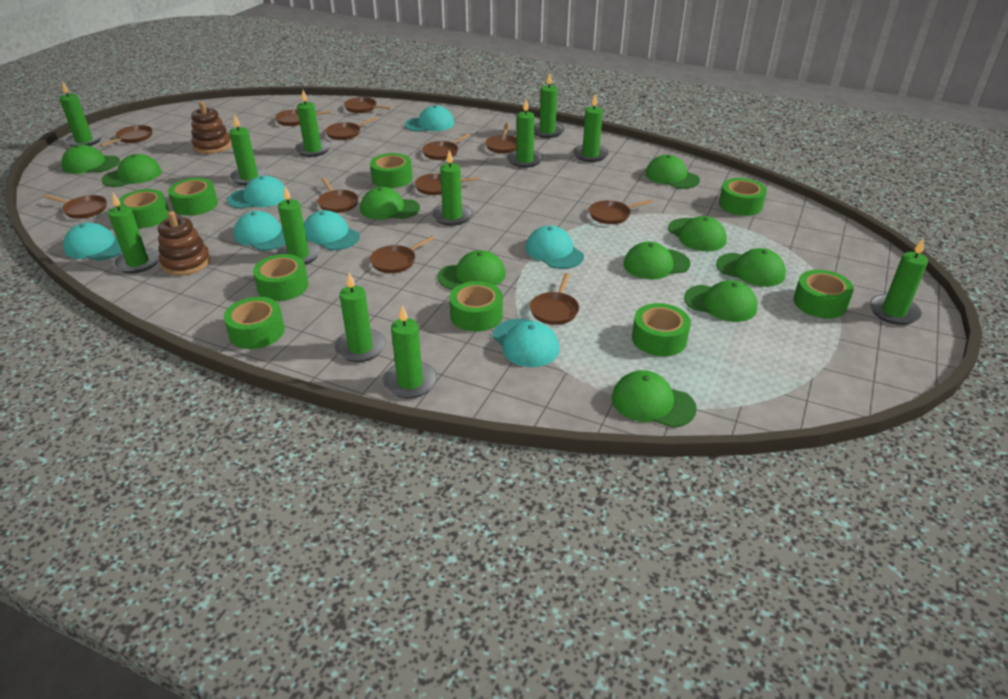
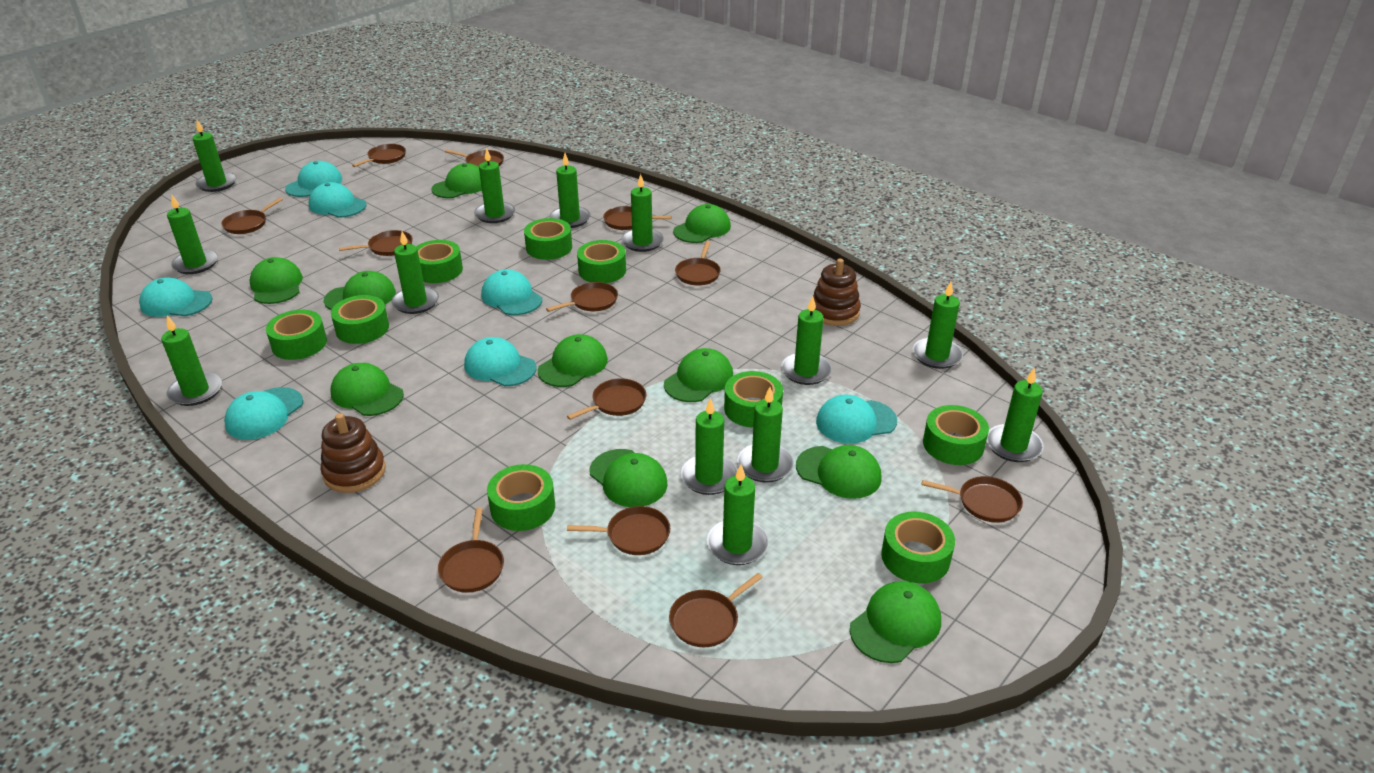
green candle: [59,81,102,147] [108,193,160,273] [229,115,268,185] [276,186,321,265] [295,90,330,157] [334,273,386,362] [383,305,437,398] [432,150,473,226] [507,100,543,168] [534,73,564,138] [573,94,609,162] [870,238,928,325] = 12 -> [161,316,222,406] [167,195,218,274] [192,120,237,192] [391,231,439,314] [474,148,515,223] [549,153,590,228] [621,174,664,252] [680,398,737,495] [706,464,769,565] [737,387,794,483] [781,296,832,385] [912,282,963,369] [987,368,1044,462] = 13

